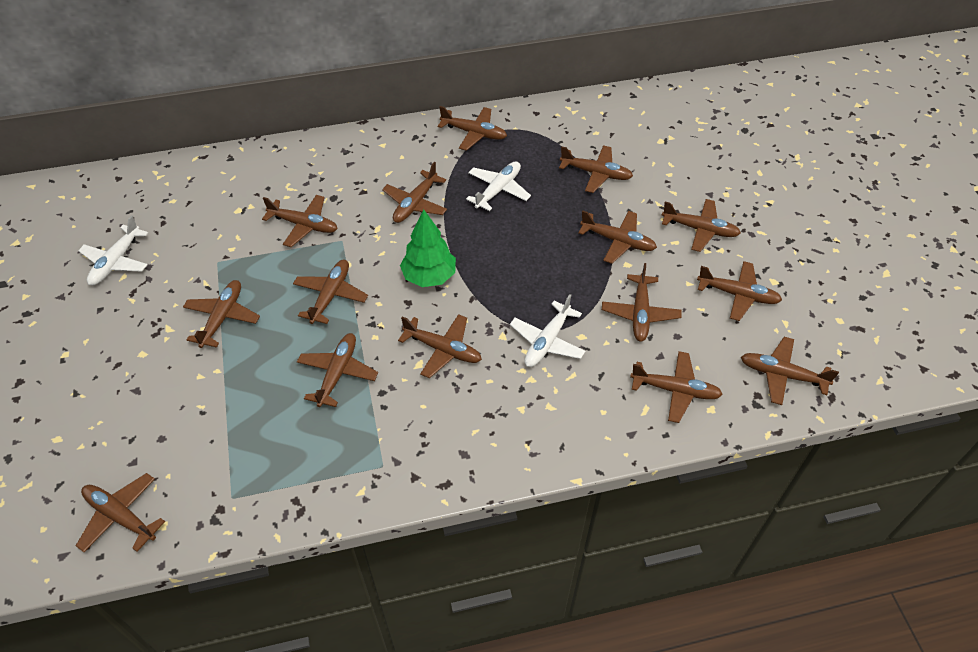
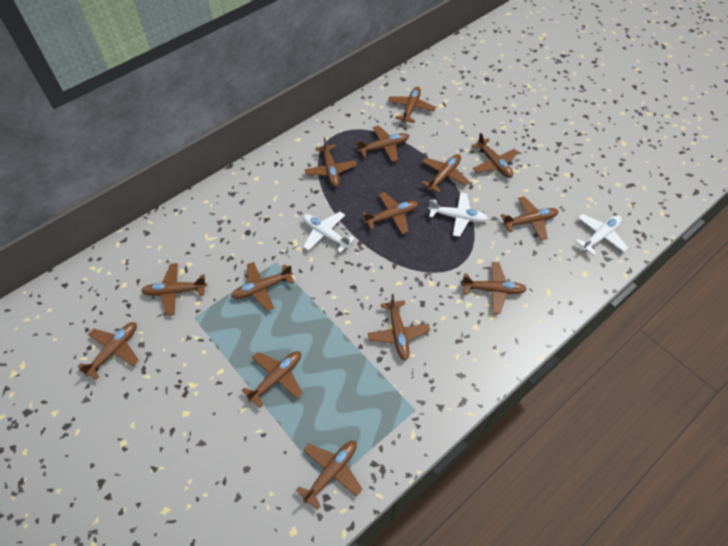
brown plane: [76,473,165,552] [183,280,260,348] [262,195,338,247] [293,260,368,324] [297,333,378,407] [382,162,447,223] [398,314,482,378] [438,106,507,151] [559,145,633,193] [578,211,657,264] [602,263,681,342] [630,351,723,423] [662,199,741,252] [697,261,782,321] [741,337,839,405] = 15 -> [78,322,139,380] [141,263,207,315] [231,262,294,311] [242,351,303,408] [296,441,363,510] [305,137,357,187] [356,125,409,162] [362,192,419,234] [368,294,430,361] [388,87,436,123] [421,154,470,193] [461,262,527,314] [471,133,518,178] [501,196,558,240] = 14
green tree: [400,209,456,287] = 1 -> none = 0

